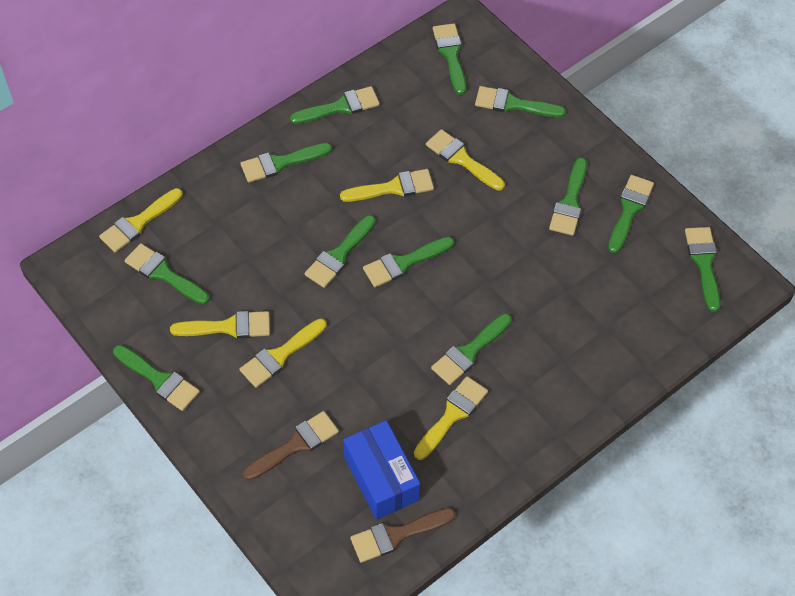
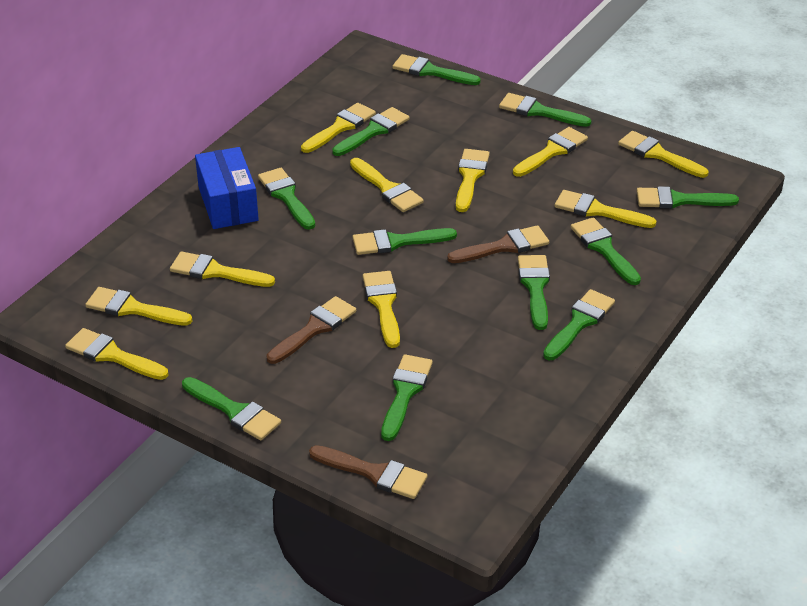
brown brush: [243,411,339,480] [350,508,456,563] = 2 -> [266,296,356,364] [309,445,427,499] [447,225,549,263] = 3
green brush: [113,345,200,411] [125,243,209,304] [240,143,332,183] [290,86,380,124] [305,215,376,288] [363,237,454,287] [431,314,512,385] [433,23,466,95] [475,86,566,117] [549,158,587,236] [608,175,654,253] [685,227,720,312] = 12 -> [182,377,281,440] [258,168,315,230] [332,107,410,156] [352,228,457,255] [381,354,433,441] [392,54,481,85] [499,93,592,127] [518,255,550,330] [543,289,615,360] [571,217,641,285] [637,186,739,209] = 11
yellow brush: [99,188,183,253] [170,311,270,338] [239,319,327,388] [340,169,434,202] [414,376,488,460] [426,129,505,191] = 6 -> [65,328,169,380] [85,287,192,326] [170,251,275,287] [301,103,376,153] [350,158,424,212] [363,271,400,348] [456,149,490,212] [513,127,588,177] [555,190,656,228] [618,131,709,178] = 10

